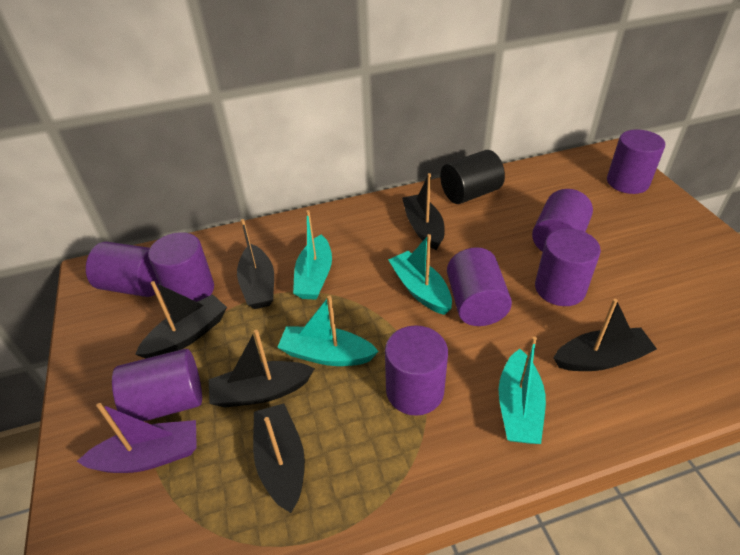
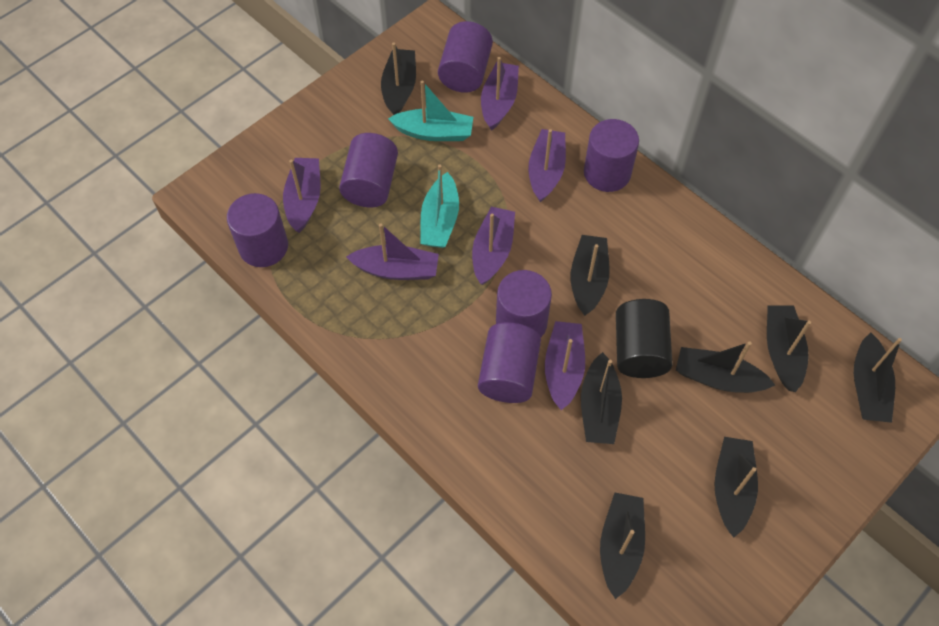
black boat: [135,281,227,358] [209,330,315,408] [237,219,274,309] [253,403,305,513] [402,173,445,250] [553,299,657,371] = 6 -> [381,43,416,115] [571,235,610,316] [581,352,622,444] [600,493,645,599] [676,341,775,393] [714,437,758,537] [767,305,811,392] [854,333,902,423] = 8
purple boat: [77,403,197,473] = 1 -> [283,158,321,233] [346,223,439,280] [472,207,515,285] [481,57,519,131] [528,129,566,202] [545,321,585,410] = 6
purple cylinder: [86,242,160,297] [112,349,202,422] [148,232,214,302] [385,325,448,416] [447,247,512,326] [532,189,593,252] [535,228,601,306] [607,129,665,194] = 8 -> [227,193,288,267] [339,133,398,207] [438,21,493,93] [478,322,541,403] [496,270,552,338] [584,119,639,192] = 6
turquoise boat: [277,295,379,366] [293,210,332,300] [388,234,452,315] [498,336,546,444] = 4 -> [388,81,473,141] [420,164,459,248] = 2

